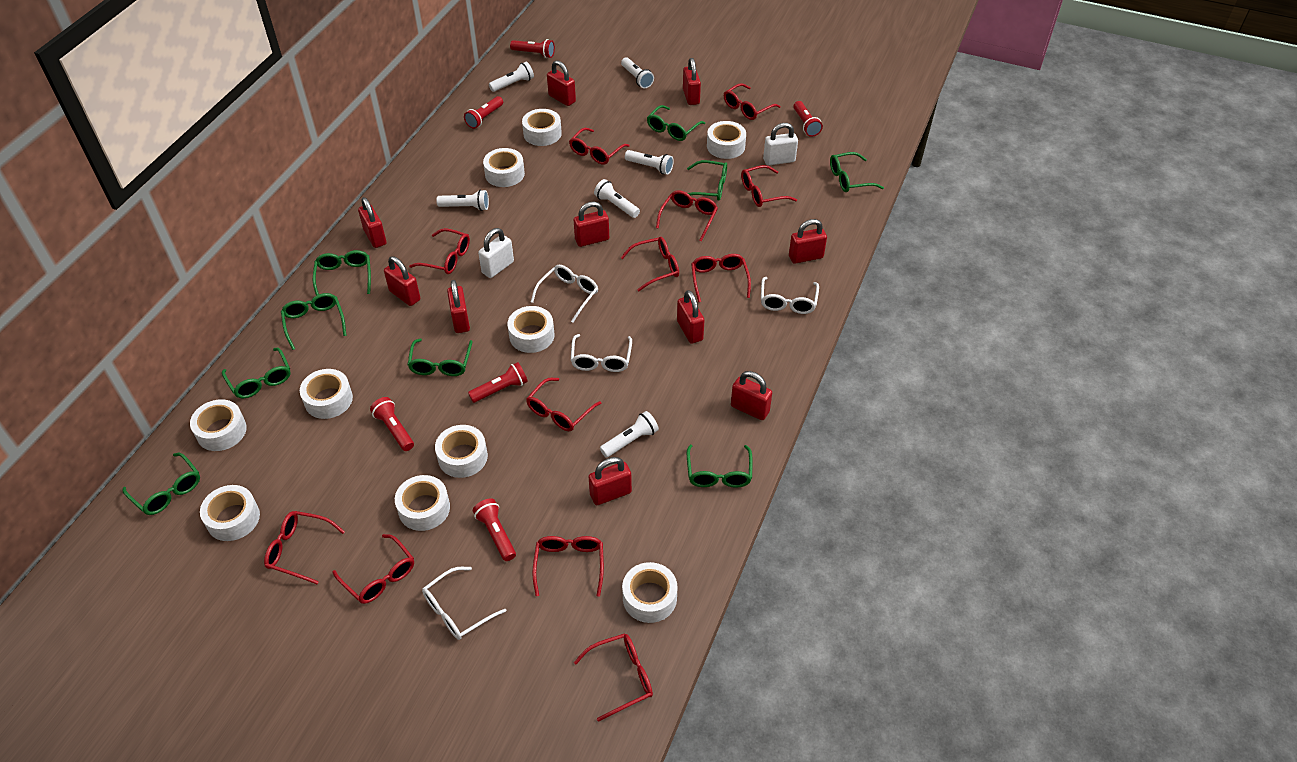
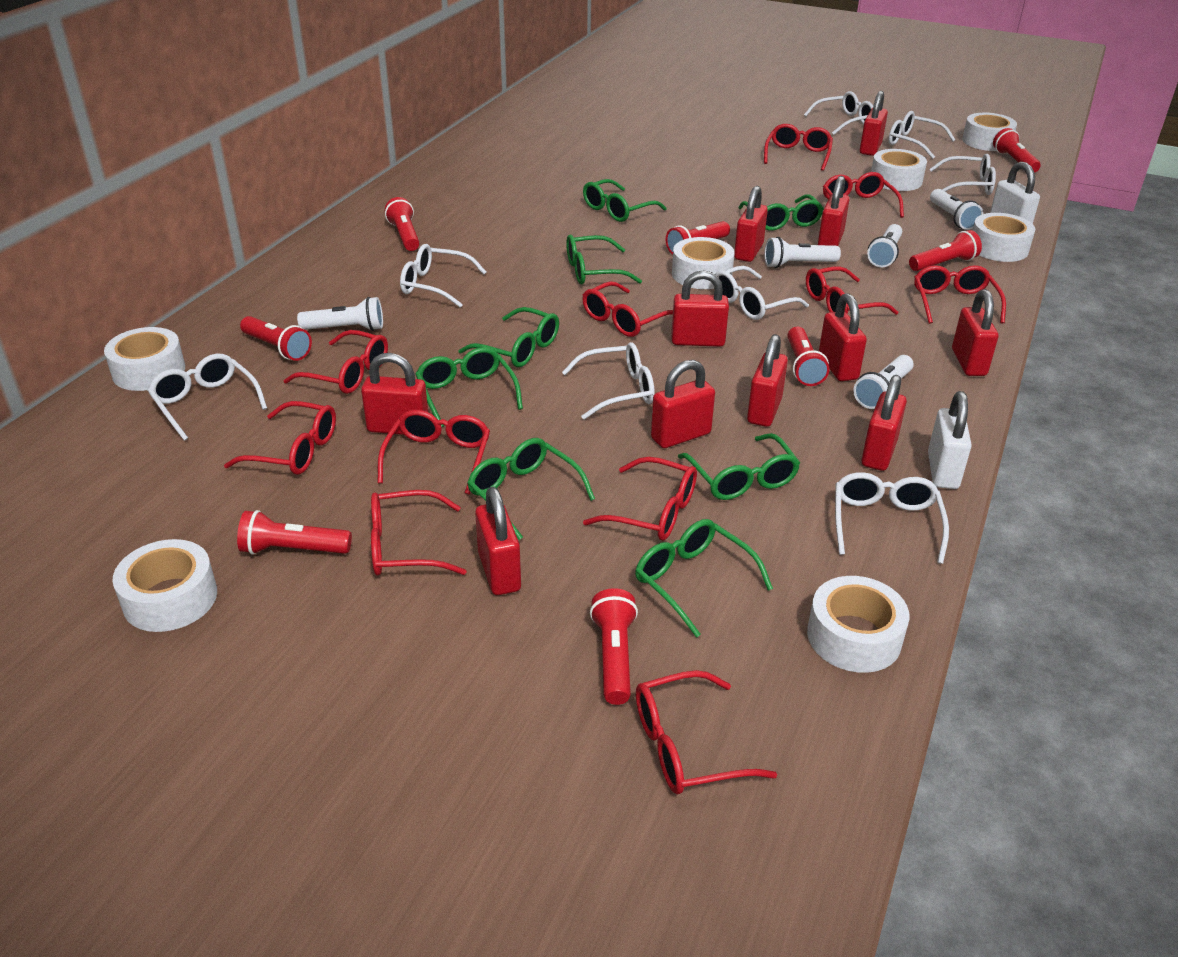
green glasses: [122,453,200,515] [222,348,291,398] [281,293,347,350] [313,250,371,296] [407,338,473,376] [647,105,705,141] [687,160,727,201] [687,445,752,488] [830,152,884,192] = 9 -> [415,347,523,427] [458,307,559,367] [467,438,595,540] [566,235,642,284] [583,179,667,222] [635,519,773,638] [678,433,800,500] [738,194,824,231] = 8
red flashlight: [370,397,414,451] [464,96,503,129] [468,362,528,403] [473,498,516,561] [510,39,555,58] [793,101,823,137] = 6 -> [237,510,352,555] [240,316,312,361] [385,197,420,251] [590,588,638,705] [666,221,730,255] [788,326,829,386] [909,230,982,271] [993,128,1041,173] = 8
red glasses: [264,511,345,584] [333,534,414,604] [409,228,470,274] [526,378,602,431] [532,536,604,597] [569,128,629,164] [574,633,653,722] [620,237,679,291] [656,190,718,242] [691,254,751,302] [724,83,781,120] [741,165,797,207] = 12 -> [224,401,336,475] [283,330,388,394] [371,490,467,575] [378,410,490,494] [582,281,673,337] [583,457,697,540] [636,670,777,794] [764,124,833,171] [806,266,898,315] [823,172,904,218] [914,265,1006,324] = 11
red padlock: [358,197,387,248] [384,256,420,306] [447,280,470,333] [547,60,576,106] [574,202,609,247] [588,457,632,505] [677,290,704,344] [683,58,701,105] [731,371,772,420] [789,219,827,264] = 10 -> [361,353,428,435] [475,487,521,595] [651,360,715,448] [671,271,729,347] [734,186,768,262] [747,334,788,427] [818,176,849,246] [819,293,867,381] [860,91,888,156] [861,375,907,471] [952,289,998,376] = 11
white flashlight: [436,190,489,211] [489,62,534,92] [594,179,640,218] [600,411,659,457] [621,57,654,88] [625,150,674,175] = 6 -> [297,297,383,331] [764,237,841,268] [853,355,914,409] [867,224,902,267] [930,189,983,230] = 5
white glasses: [422,567,506,640] [531,265,598,323] [571,334,632,372] [761,277,819,314] = 4 -> [148,354,267,441] [400,244,486,308] [562,342,655,420] [715,266,809,320] [804,91,873,135] [835,472,949,564] [888,111,955,159] [929,154,996,195] = 8
white tape: [190,399,247,451] [200,485,260,541] [300,369,353,419] [395,475,450,531] [435,425,488,478] [483,148,525,187] [507,306,555,353] [522,109,562,146] [622,562,677,623] [707,121,746,159] = 10 -> [104,327,185,391] [112,539,217,632] [672,237,735,289] [807,576,910,673] [871,149,927,191] [962,113,1017,151] [973,213,1036,262] = 7

